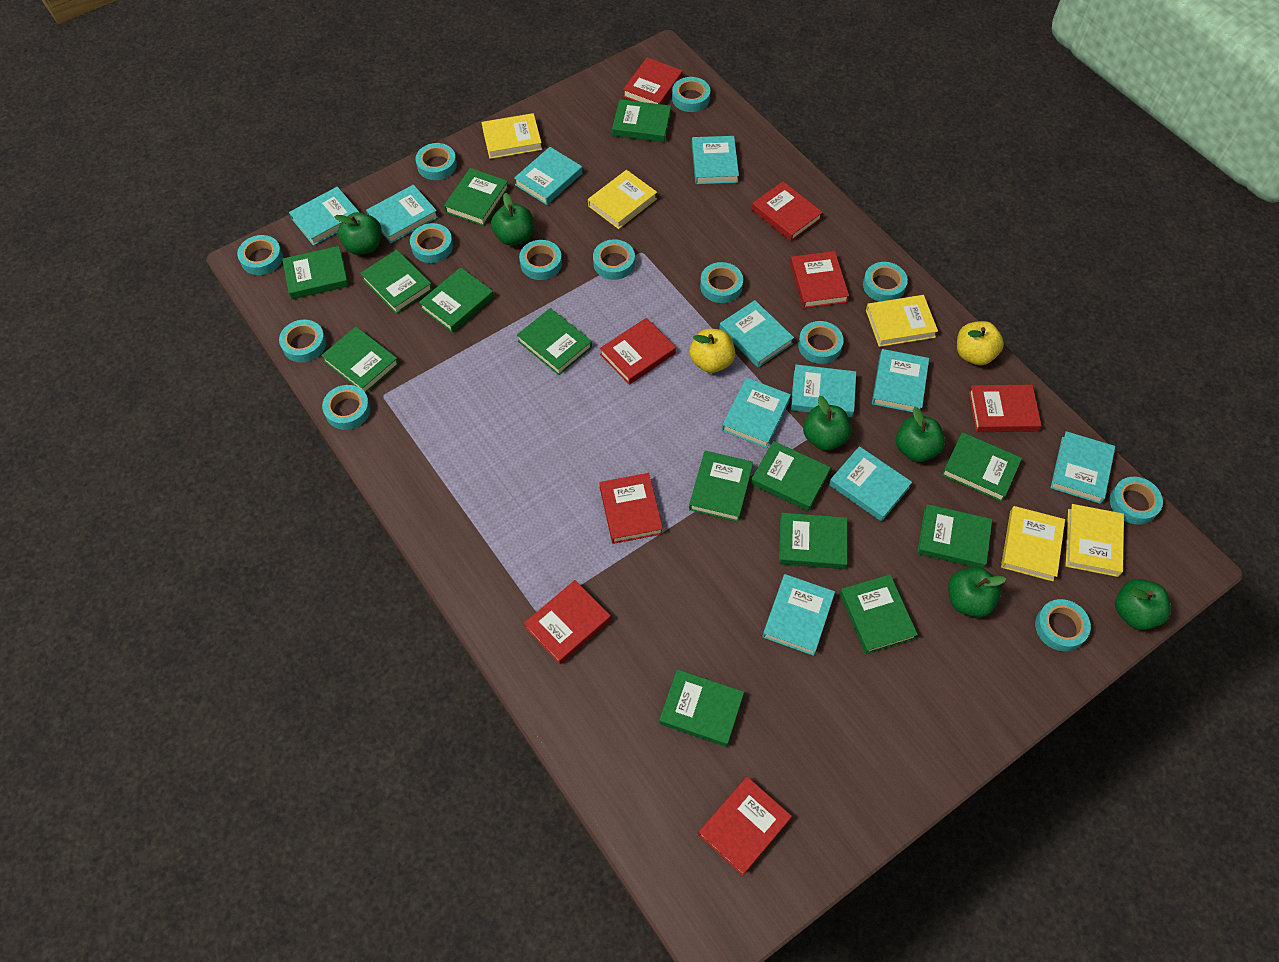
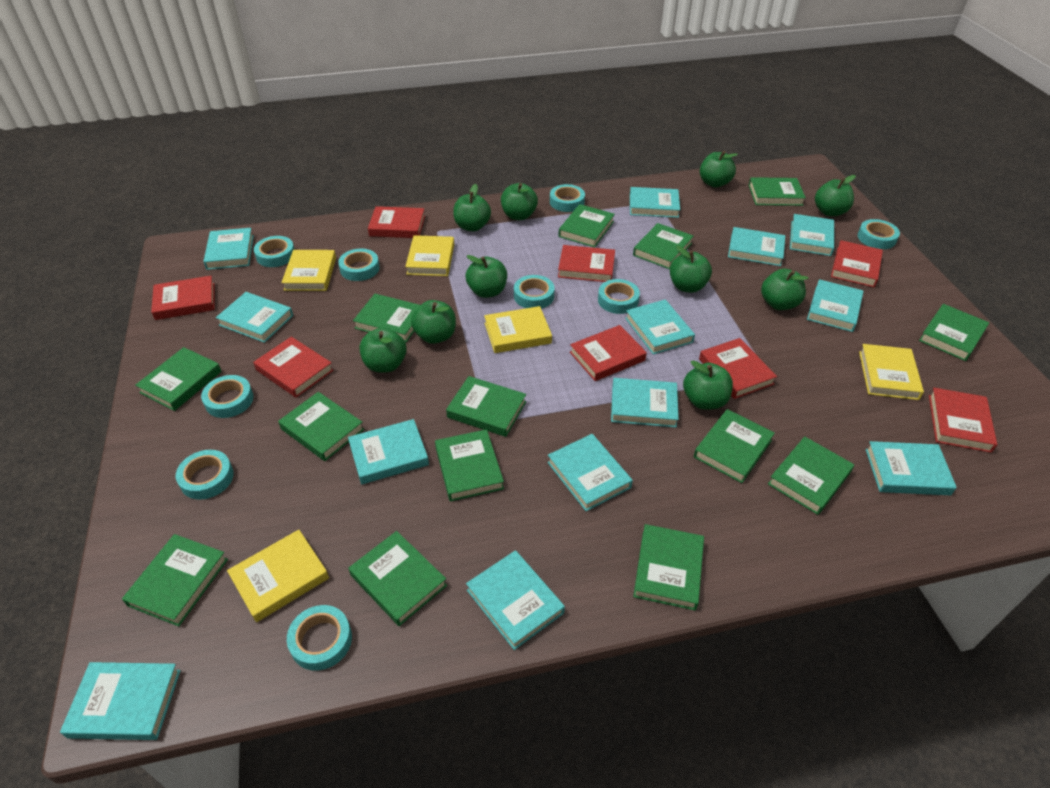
green apple: [334,212,382,255] [491,193,534,246] [803,396,851,451] [896,407,945,462] [948,566,1006,617] [1115,579,1171,630] = 6 -> [360,328,407,372] [411,300,456,344] [453,184,491,231] [466,255,507,298] [501,183,538,220] [670,246,712,293] [683,361,733,410] [700,151,738,187] [761,269,809,310] [815,175,856,216] = 10
turquoise book: [289,187,360,246] [366,185,438,243] [514,147,582,205] [692,136,739,184] [719,300,794,368] [722,378,791,448] [762,574,835,656] [791,365,856,417] [829,446,912,522] [872,349,929,412] [1051,431,1115,504] = 11 -> [60,662,181,740] [203,228,254,270] [216,292,293,343] [348,419,429,485] [466,550,565,650] [547,434,633,511] [611,378,679,428] [625,300,695,355] [630,187,680,218] [728,227,785,266] [790,214,834,256] [807,279,864,332] [865,441,957,495] = 13
turquoise tape: [237,235,283,275] [279,320,326,362] [322,385,371,430] [410,223,453,263] [415,143,457,180] [519,240,562,280] [593,239,635,280] [672,77,710,112] [700,262,743,303] [798,321,844,364] [863,262,908,302] [1035,599,1091,651] [1110,477,1163,525] = 13 -> [176,450,234,500] [201,375,254,418] [254,236,295,267] [287,605,352,671] [338,249,380,281] [514,275,555,309] [550,184,585,212] [598,279,640,314] [857,219,900,249] = 9
yellow apple: [689,329,735,373] [957,321,1004,365] = 2 -> none = 0

